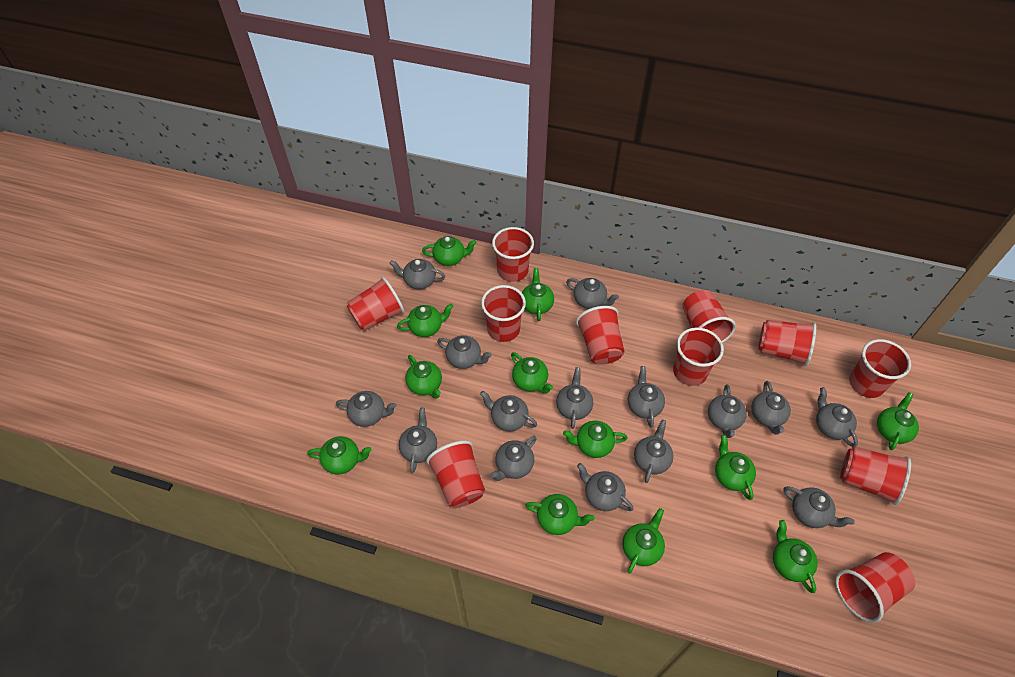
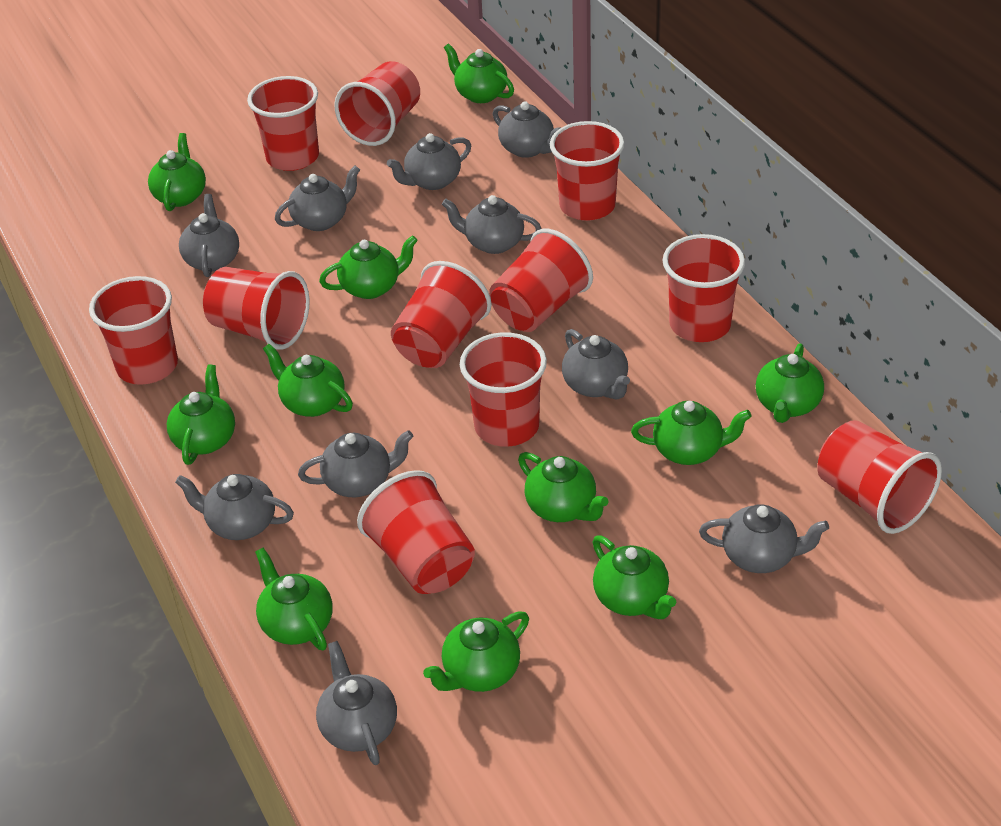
green teapot: [307,436,372,475] [397,304,453,337] [406,355,442,399] [422,236,477,266] [511,352,553,394] [522,268,554,321] [525,494,595,535] [563,421,627,458] [622,508,665,574] [715,435,756,500] [773,520,818,593] [877,392,919,450] = 12 -> [148,133,206,211] [167,365,235,465] [255,548,333,650] [263,344,353,417] [319,235,418,299] [423,611,529,692] [444,44,514,103] [518,452,609,522] [592,535,676,619] [631,401,752,465] [755,343,824,423] = 11
grey teapot: [336,391,396,427] [390,259,445,289] [399,408,437,473] [437,335,492,369] [480,391,537,431] [490,436,537,481] [556,367,593,429] [566,278,619,309] [577,463,634,511] [628,366,665,427] [634,420,674,483] [708,384,747,438] [751,381,791,435] [783,486,855,528] [816,387,858,447] = 15 -> [175,474,294,540] [179,194,239,277] [275,166,360,231] [298,430,413,497] [316,641,397,765] [387,133,471,190] [442,195,542,254] [493,101,560,158] [562,329,630,399] [699,504,829,573] = 10

